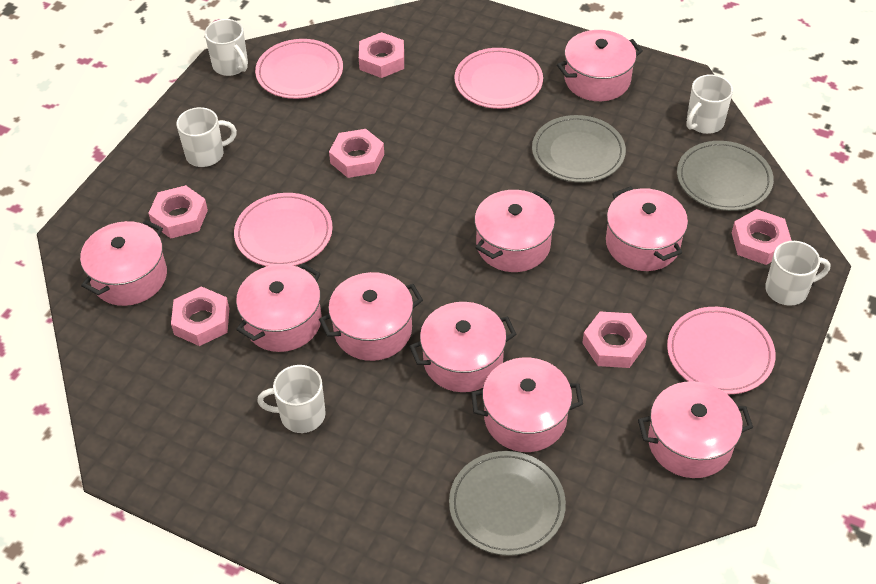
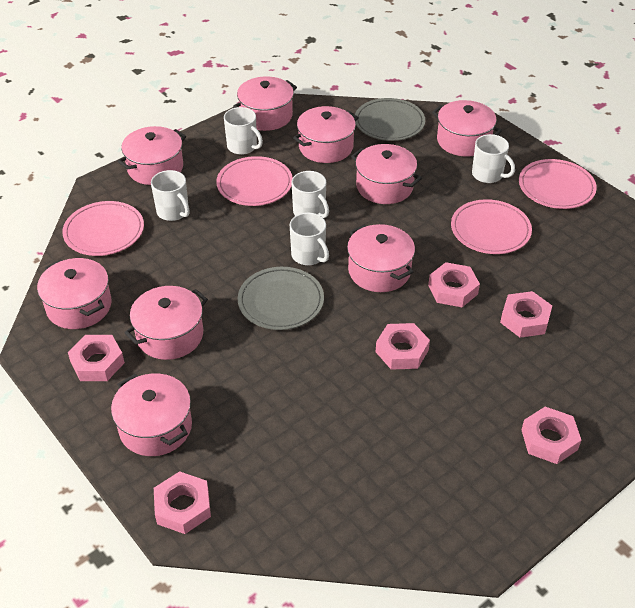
grey plate: [449,451,566,556] [532,115,626,183] [677,141,774,211] = 3 -> [238,267,324,330] [354,98,425,141] = 2

